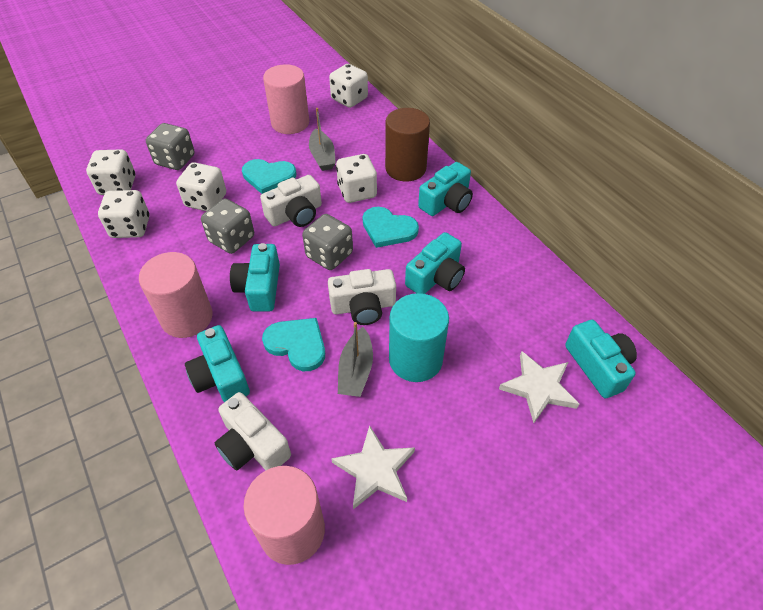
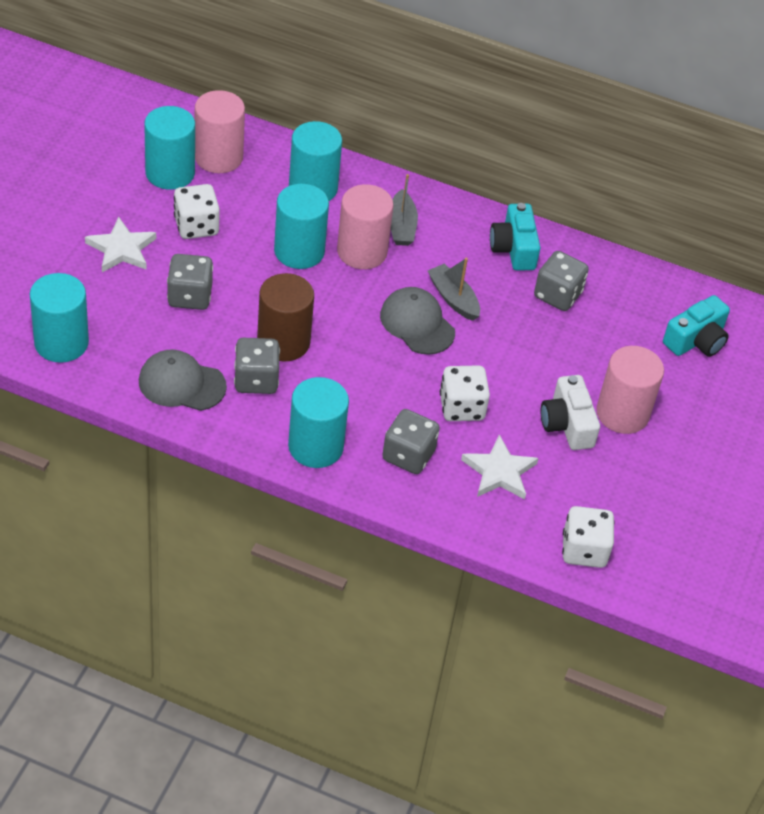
grey cap: none = 0 -> [139,350,227,411] [380,287,455,355] = 2
grey dice: [146,123,195,170] [201,199,254,254] [302,214,353,270] = 3 -> [167,254,213,310] [234,338,280,394] [382,409,440,474] [534,251,589,311] = 4
turquoise camera: [185,325,250,402] [230,243,280,312] [405,232,465,294] [418,162,473,216] [565,320,637,399] = 5 -> [490,203,540,270] [663,295,730,357] = 2
turquoise cylinder: [389,293,449,382] = 1 -> [30,273,89,363] [144,106,195,190] [274,184,329,269] [288,377,349,468] [289,121,342,201] = 5
turquoise heart: [242,159,296,194] [262,318,325,371] [363,207,419,248] = 3 -> none = 0
white camera: [215,392,291,471] [260,175,322,227] [328,269,396,325] = 3 -> [540,375,600,450] = 1
white dice: [86,149,135,195] [98,190,149,238] [176,162,226,211] [329,64,368,108] [336,154,377,203] = 5 -> [174,184,220,239] [440,365,490,421] [562,506,615,568] = 3

